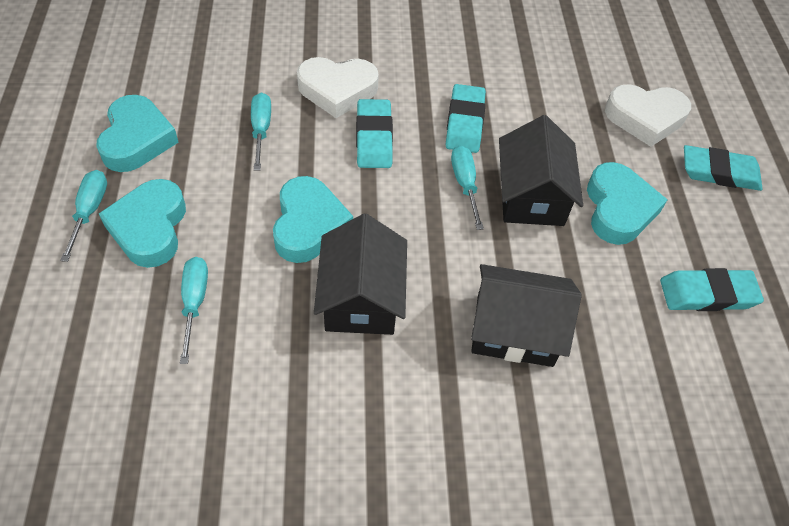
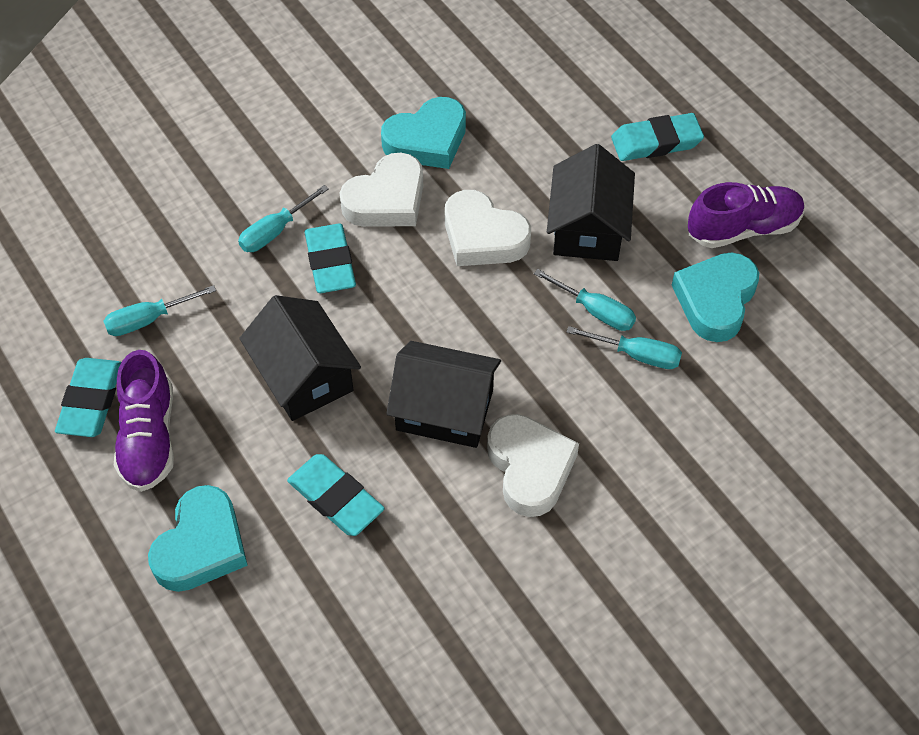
purple shoe: none = 0 -> [114,350,174,492] [688,182,805,248] = 2
turquoise heart: [96,95,179,172] [99,179,186,268] [273,176,353,263] [587,162,668,245] = 4 -> [148,485,248,592] [381,97,466,169] [672,252,759,342] = 3
white heart: [297,57,379,118] [605,84,691,147] = 2 -> [340,153,423,227] [445,190,531,266] [487,414,579,517] = 3

